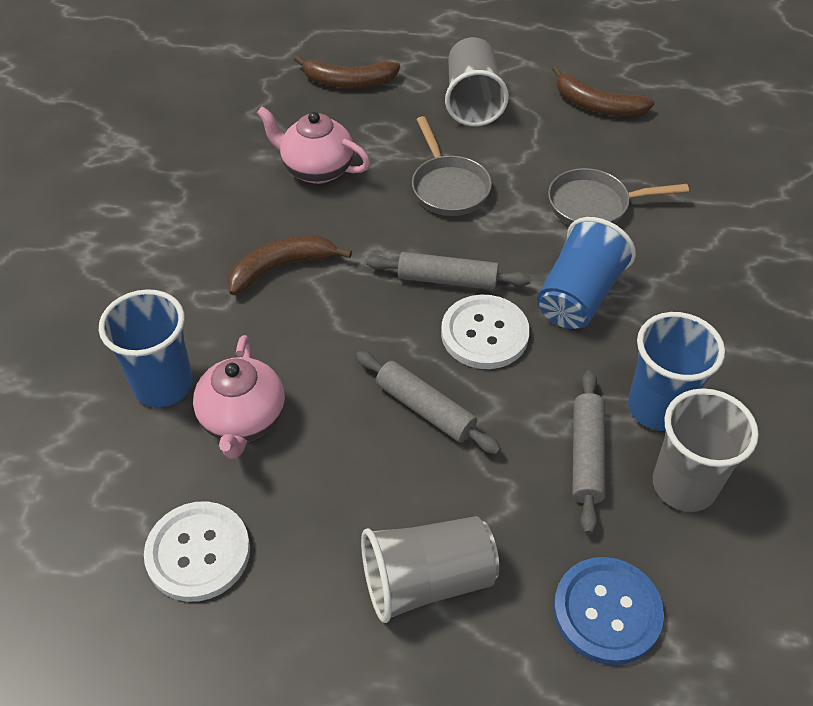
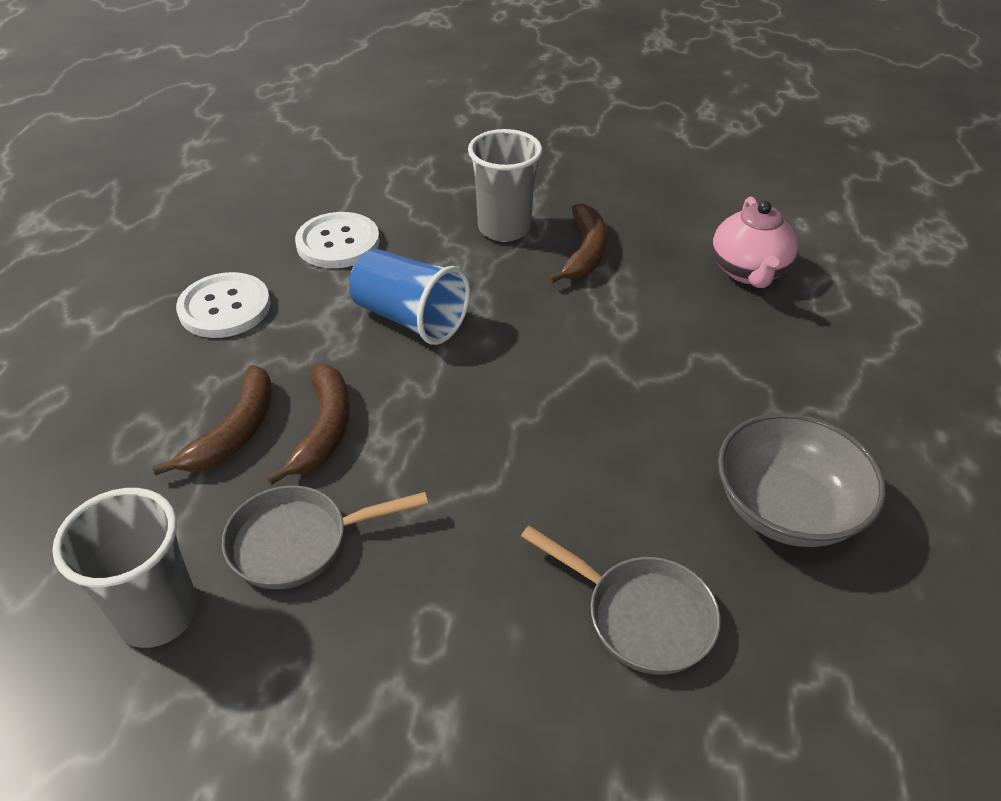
blue button: [553,557,664,665] = 1 -> none = 0
blue cup: [99,289,193,407] [537,217,636,329] [628,312,725,431] = 3 -> [349,249,470,345] = 1
grey bowl: none = 0 -> [718,413,886,547] = 1
grey cup: [361,516,499,623] [445,37,509,126] [653,388,759,512] = 3 -> [52,488,198,648] [468,129,542,242] = 2
grey rolling pin: [356,351,501,455] [367,252,531,290] [572,370,605,535] = 3 -> none = 0
pink teapot: [193,335,285,459] [256,106,370,184] = 2 -> [712,197,798,288] = 1

